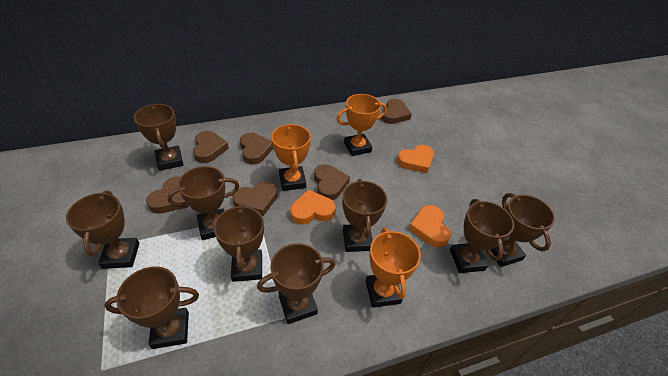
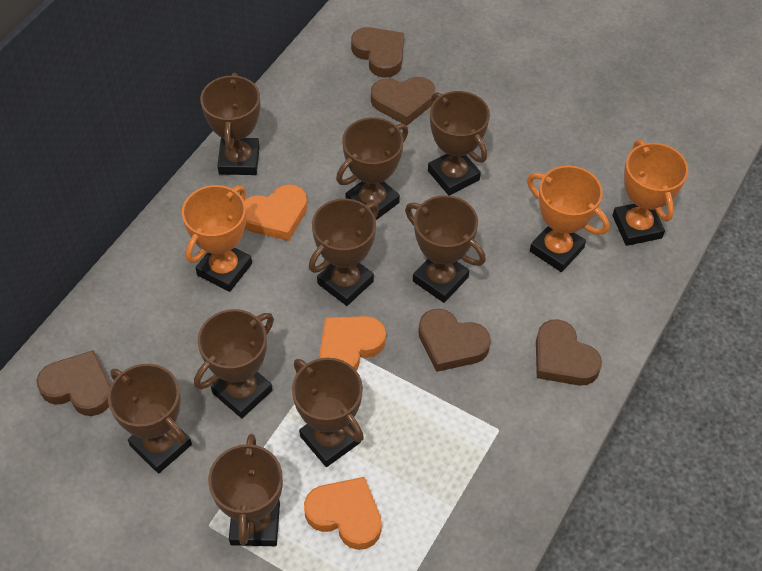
brown heart: [146,176,189,214] [193,131,229,163] [232,181,277,216] [240,133,273,165] [314,164,350,200] [381,99,412,124] = 6 -> [37,350,110,416] [351,27,404,77] [371,77,435,126] [418,309,491,372] [536,319,602,386] = 5

